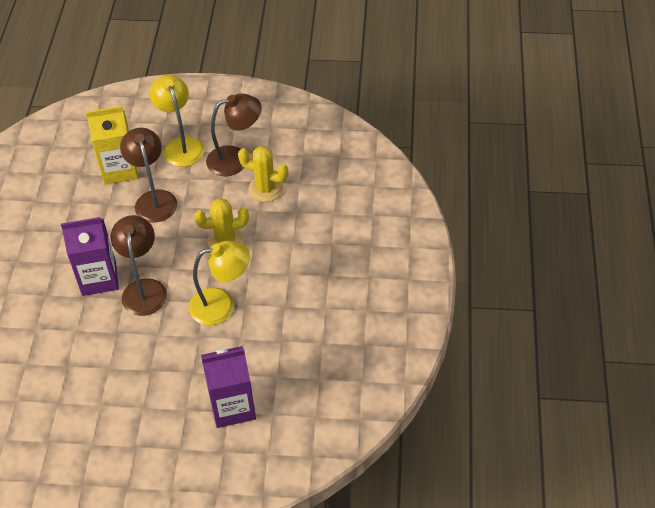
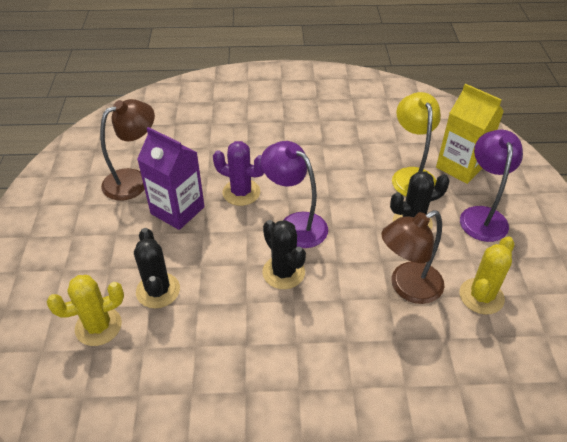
black cactus: none = 0 -> [134,228,180,308] [262,220,306,289] [390,171,450,230] = 3
brown lamp: [111,215,167,316] [120,128,177,223] [206,93,262,176] = 3 -> [100,99,155,200] [381,210,444,304] = 2
purple cactus: none = 0 -> [213,141,264,206] = 1
purple carton: [61,217,119,296] [201,346,256,428] = 2 -> [137,127,205,230] = 1
purple lamp: none = 0 -> [261,141,328,248] [460,130,523,242] = 2
yellow lamp: [149,75,204,167] [189,241,250,325] = 2 -> [392,92,441,196] = 1

